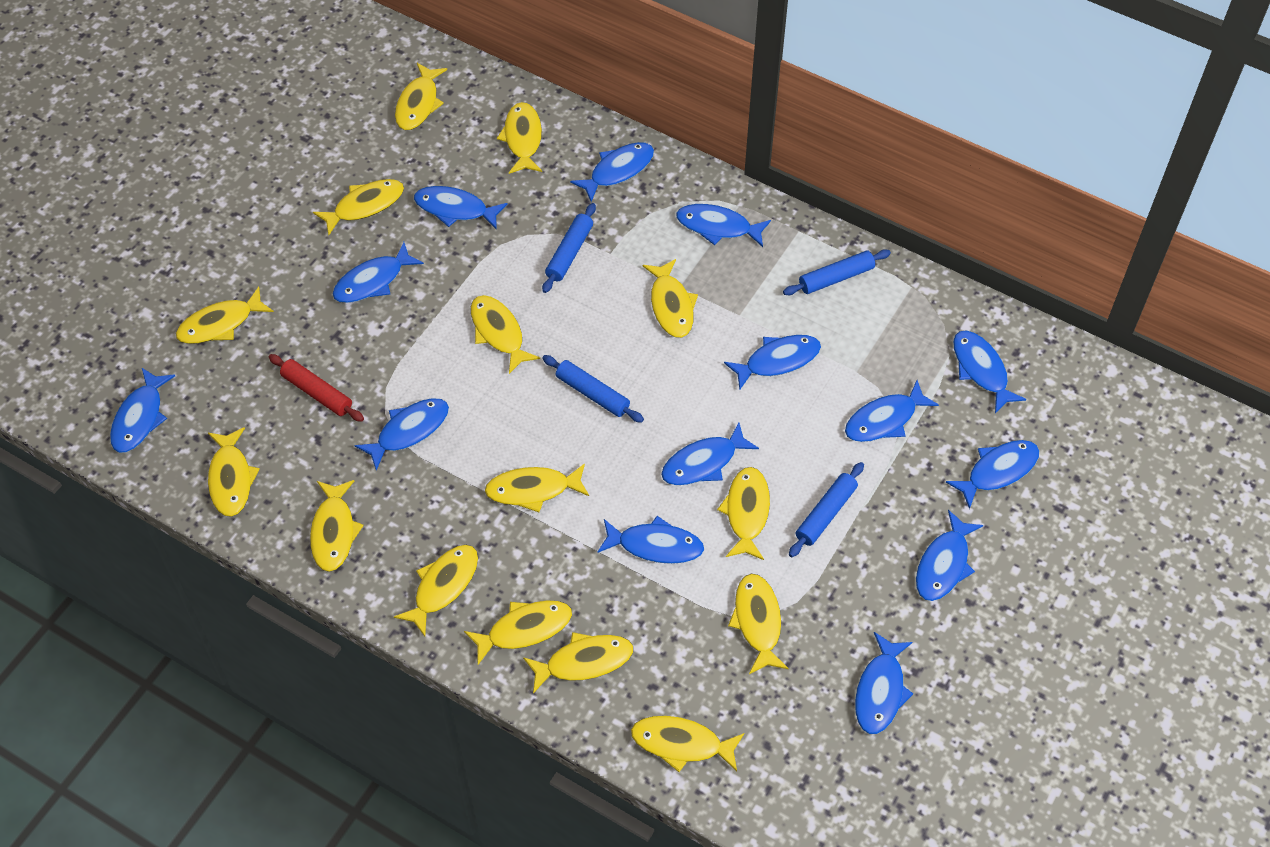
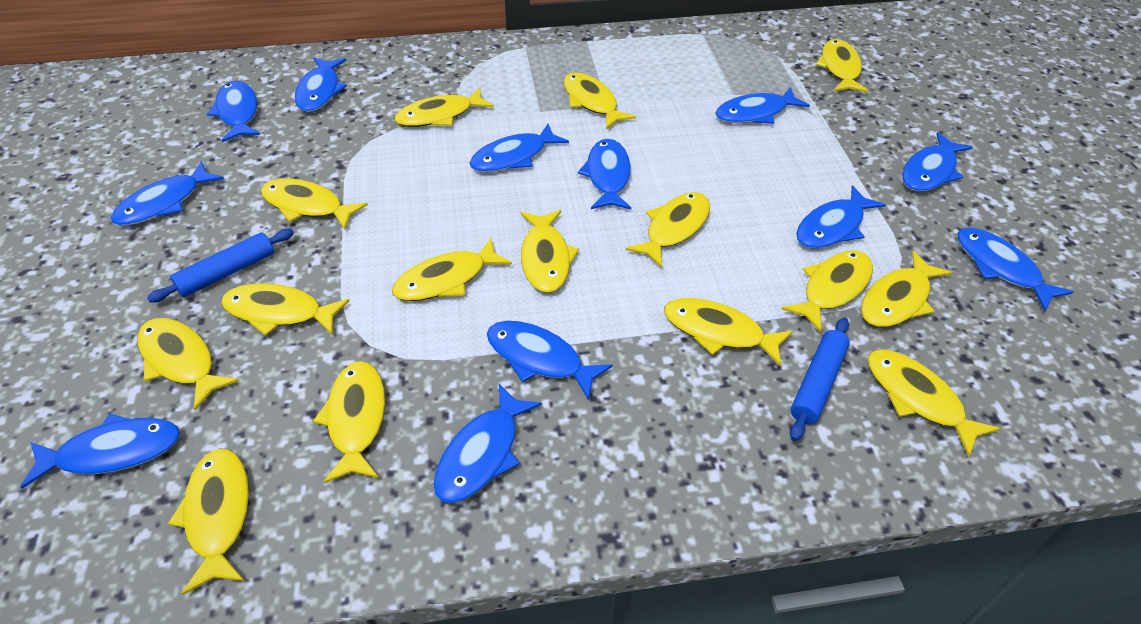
blue fish: [110,368,175,453] [333,242,424,303] [354,398,449,471] [414,186,507,230] [570,142,654,202] [597,516,704,564] [661,422,759,485] [676,204,771,247] [724,335,821,390] [845,380,939,442] [855,632,913,734] [916,510,983,601] [946,440,1039,509] [953,331,1026,413] = 14 -> [20,414,180,489] [111,161,224,226] [207,81,260,142] [295,58,347,112] [433,384,542,503] [469,124,569,172] [487,321,613,401] [578,139,631,210] [715,87,810,124] [796,185,886,249] [902,132,973,192] [957,227,1073,311] = 12
blue rolling pin: [542,203,596,293] [542,355,644,423] [783,249,891,295] [789,462,864,557] = 4 -> [147,229,294,303] [790,317,850,441] = 2
red rolling pin: [269,354,364,422] = 1 -> none = 0

